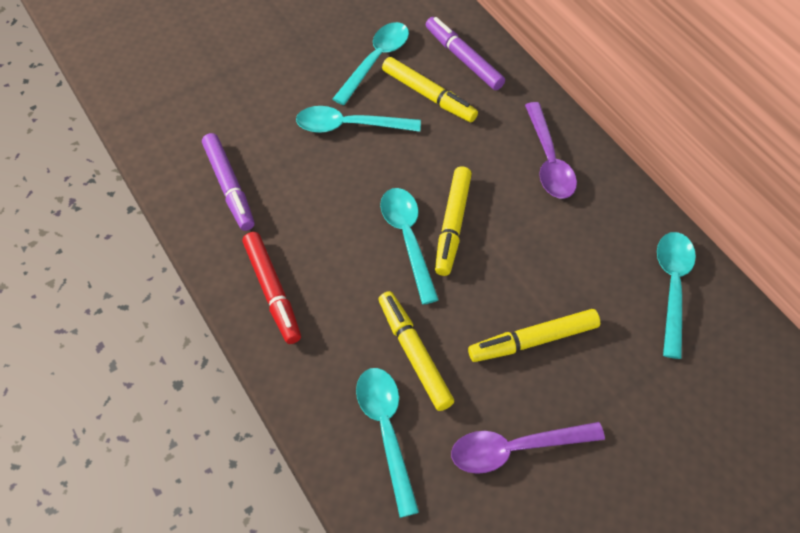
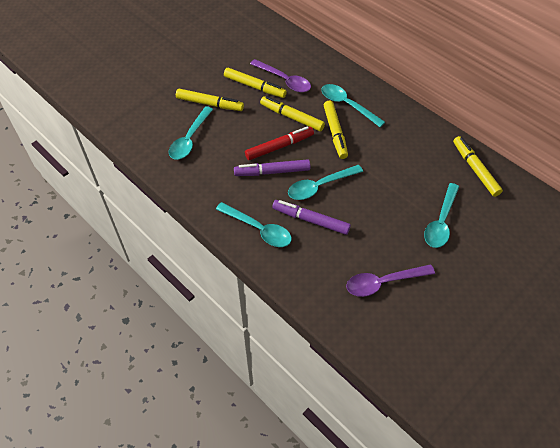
yellow marker: [378,291,454,411] [382,57,478,122] [435,166,472,276] [468,309,600,362] = 4 -> [176,89,244,111] [224,68,287,98] [260,96,325,131] [324,101,348,159] [453,136,503,197] = 5

